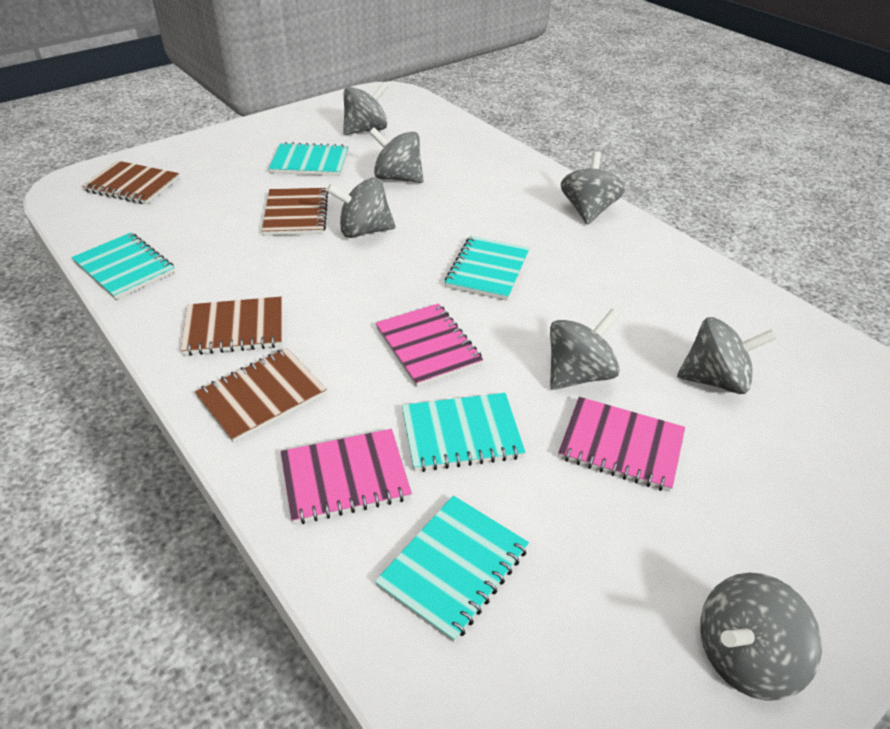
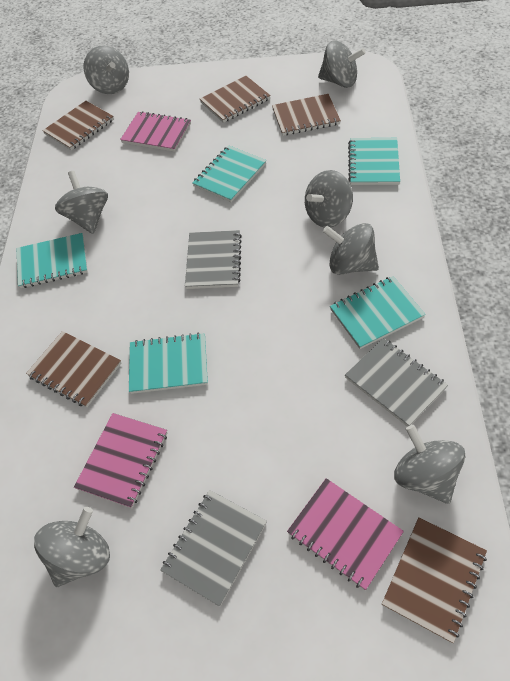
brown notebook: [82,161,179,204] [181,297,282,356] [195,348,327,443] [262,188,328,236] = 4 -> [26,331,121,407] [43,101,114,150] [200,76,271,123] [272,94,341,136] [382,517,487,643] = 5
grey notebook: none = 0 -> [160,490,267,607] [185,230,242,289] [345,338,448,427] = 3

